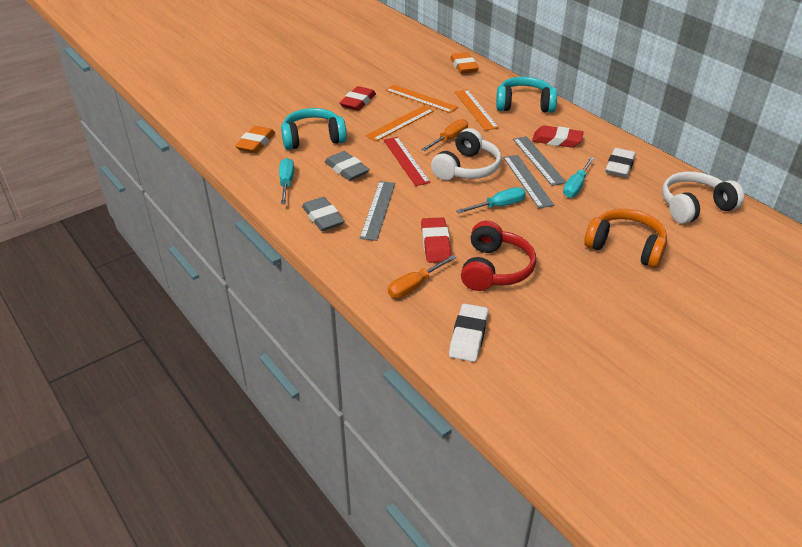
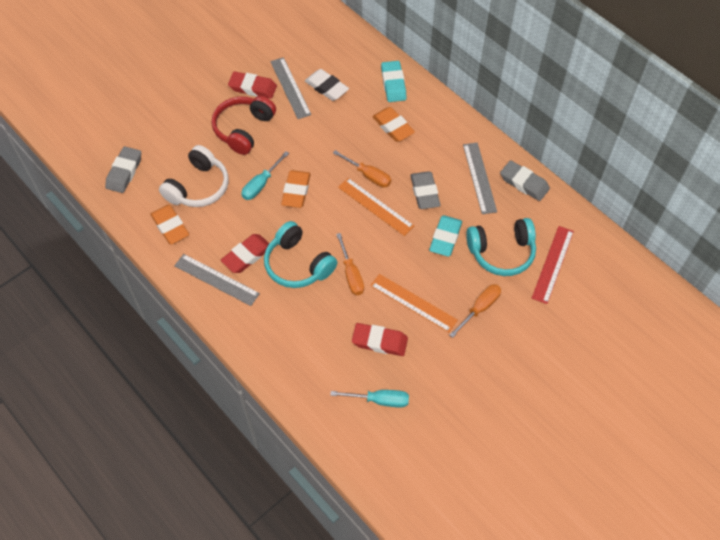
grey eraser: [302,197,344,231] [325,151,370,181] = 2 -> [105,147,141,193] [411,171,440,209] [500,160,550,201] = 3
orange eraser: [235,126,275,153] [450,52,479,74] = 2 -> [150,205,189,244] [281,170,311,208] [372,107,415,142] = 3
orange headphones: [584,209,667,268] = 1 -> none = 0
orange ruler: [366,106,434,141] [385,85,458,113] [455,89,499,131] = 3 -> [338,178,414,236] [370,274,458,332] = 2
orange screwdriver: [388,255,456,298] [421,119,468,151] = 2 -> [333,150,391,187] [336,233,364,295] [449,284,501,338] = 3
turquoise eraser: none = 0 -> [381,61,407,102] [429,215,462,257] = 2
turquoise screwdriver: [279,158,294,204] [456,187,526,214] [563,157,595,198] = 3 -> [241,152,289,200] [330,390,409,408] = 2
white eraser: [449,303,488,362] [606,148,636,177] = 2 -> [305,69,349,101] = 1
white headphones: [431,128,502,180] [662,171,744,224] = 2 -> [159,145,229,207] = 1

